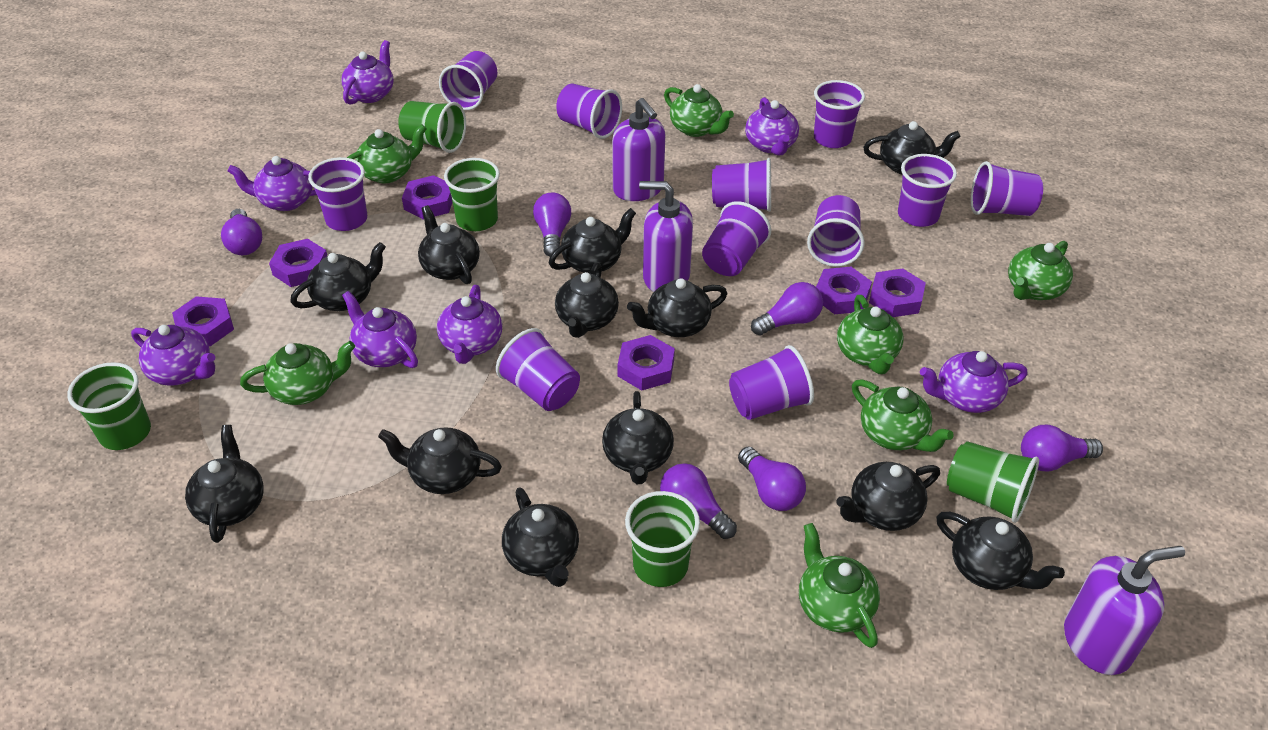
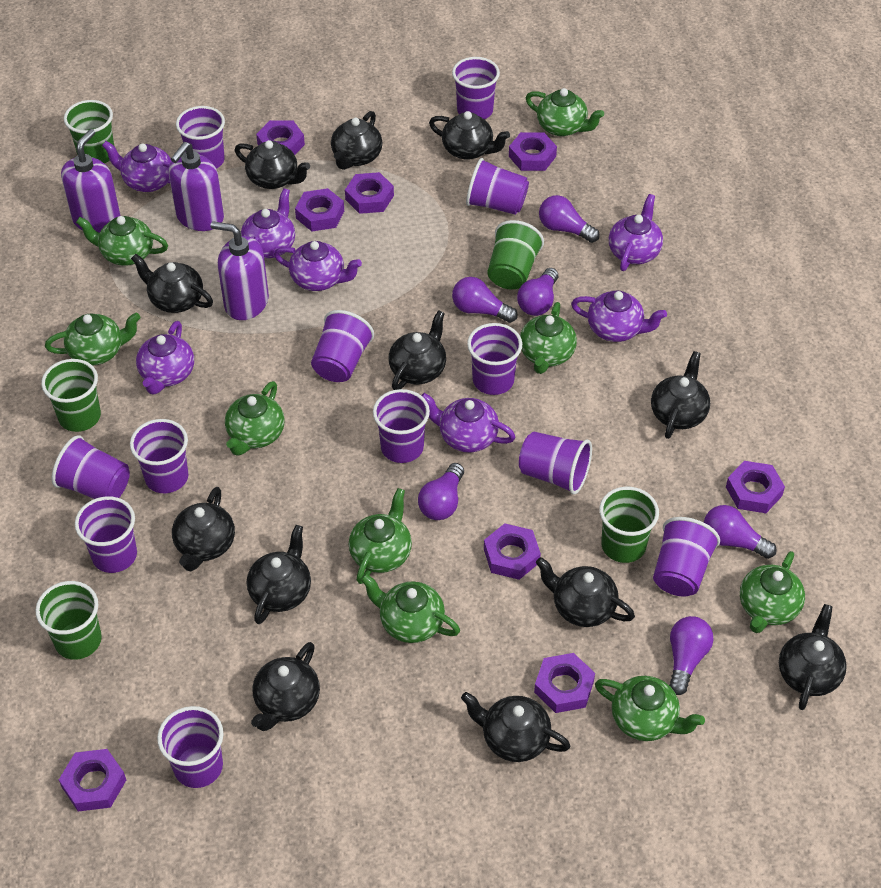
green teapot: [240,341,355,405] [347,124,427,183] [664,84,734,137] [799,523,880,648] [837,295,904,374] [852,380,954,452] [1008,241,1073,300] = 7 -> [45,313,141,366] [76,216,168,266] [225,381,285,456] [349,488,412,584] [360,574,460,643] [520,302,577,374] [526,88,604,136] [595,676,705,741] [740,551,805,633] = 9
purple cup: [308,157,367,231] [439,51,497,110] [496,328,580,411] [557,84,622,139] [702,201,771,276] [712,158,771,212] [729,345,814,420] [807,195,865,267] [814,80,865,148] [898,154,957,227] [971,161,1043,216] = 11 -> [52,435,130,499] [75,496,137,573] [130,419,188,493] [157,706,224,788] [176,106,225,169] [311,310,374,382] [373,389,430,463] [452,57,500,119] [466,158,529,215] [467,323,522,395] [519,432,592,495] [653,517,720,597] = 12
purple nut: [172,296,234,346] [269,239,327,287] [402,175,453,220] [618,335,675,391] [816,267,872,314] [869,269,926,317] = 6 -> [59,749,126,812] [256,120,305,155] [295,188,344,231] [345,172,394,214] [484,523,541,580] [509,132,557,171] [534,653,595,713] [726,461,785,513] = 8

